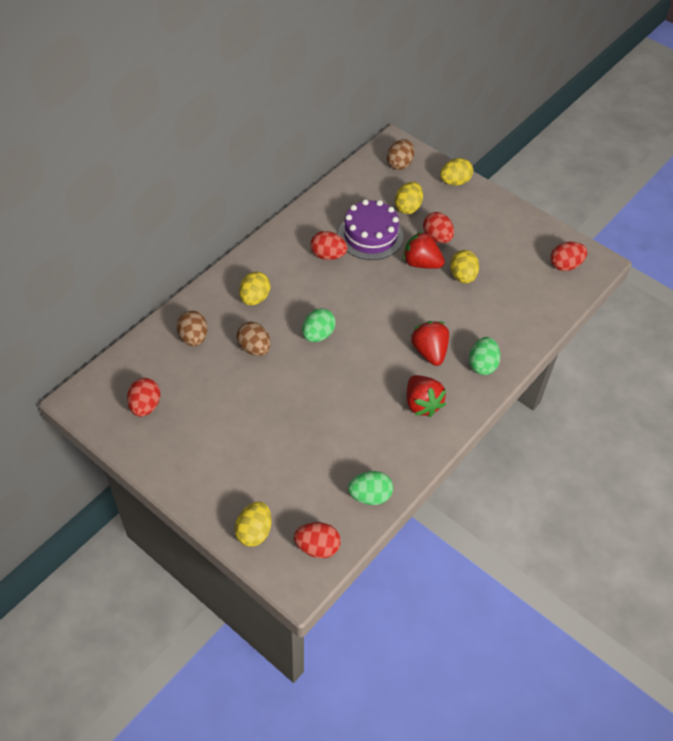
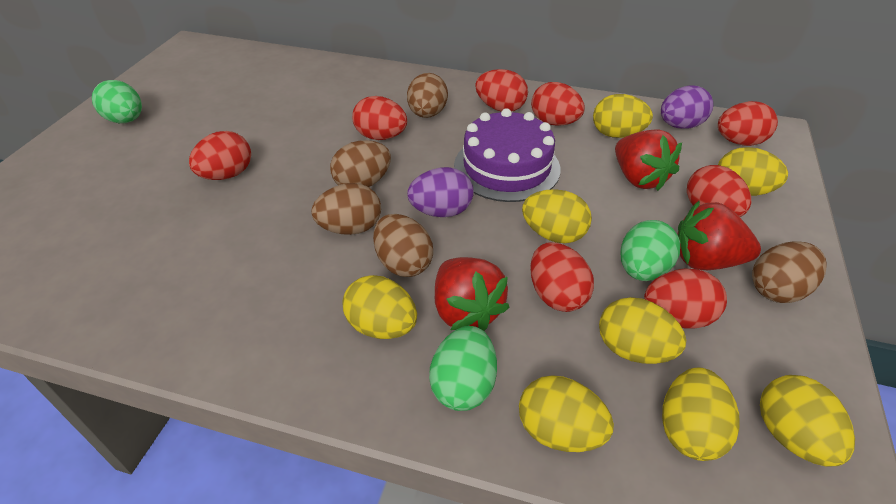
brown egg: [177,311,208,347] [236,322,271,356] [387,139,415,170] = 3 -> [311,183,381,235] [330,140,391,187] [373,214,433,277] [407,73,448,118] [752,241,827,303] = 5
purple egg: none = 0 -> [407,167,474,217] [661,85,713,129] = 2
red egg: [127,378,160,417] [294,522,341,558] [310,231,347,260] [423,212,454,243] [551,242,587,271] = 5 -> [189,131,251,180] [352,96,407,140] [475,69,528,112] [530,242,594,312] [531,82,585,126] [644,269,727,328] [687,165,751,217] [718,101,778,146] = 8
yellow egg: [235,502,272,547] [239,272,270,305] [395,182,423,214] [440,158,473,185] [450,250,479,283] = 5 -> [343,275,417,339] [519,375,614,452] [522,189,592,243] [593,94,653,138] [599,297,686,364] [662,367,740,461] [718,147,788,196] [760,375,855,466] = 8

